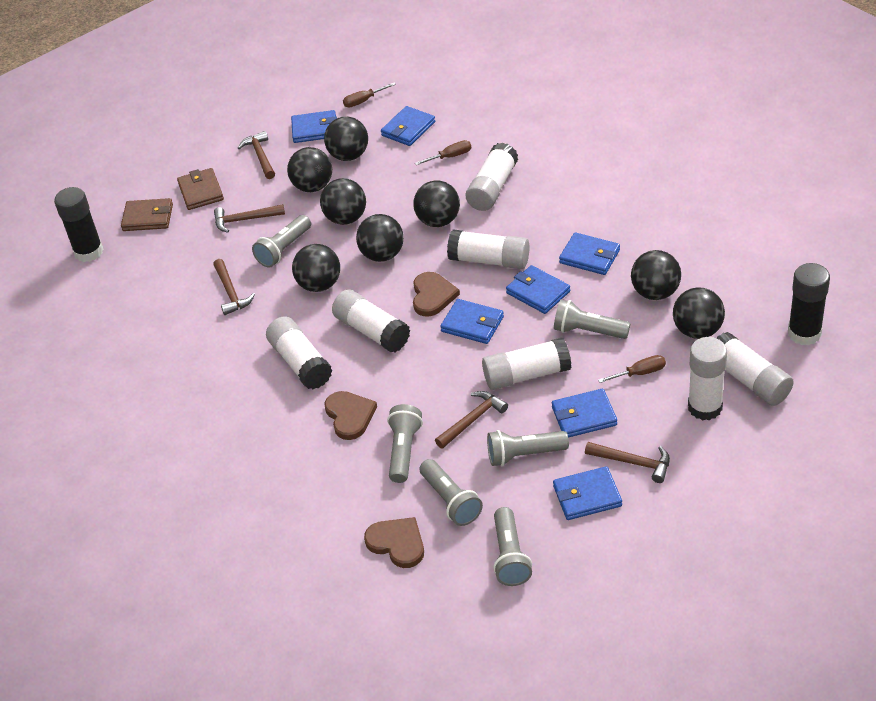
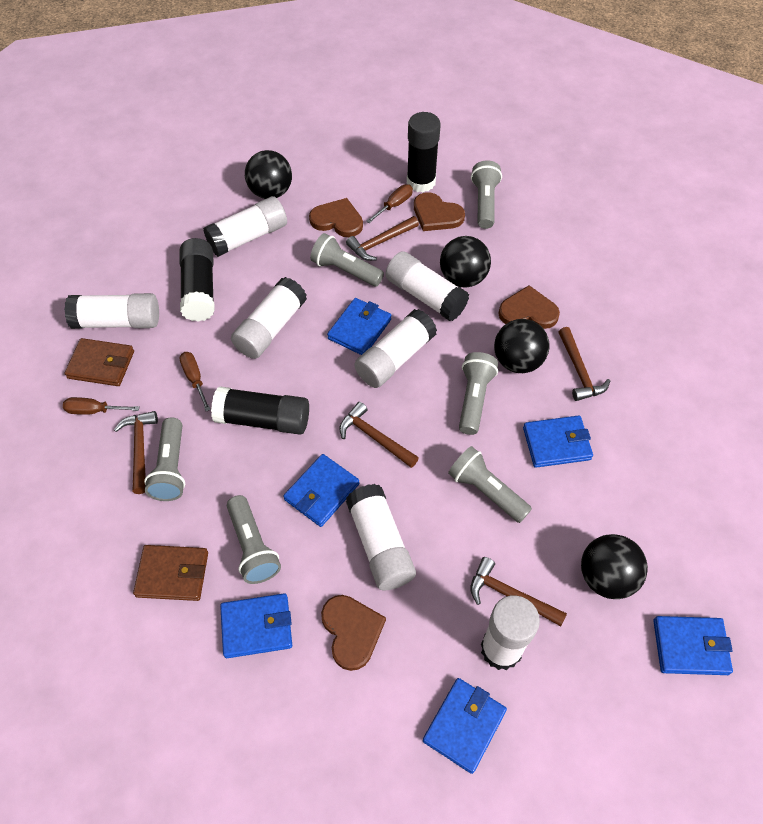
black ball: [287,147,332,192] [292,244,340,292] [320,178,366,225] [324,117,368,161] [356,214,404,262] [413,180,460,227] [631,250,681,300] [673,287,725,339] = 8 -> [245,150,292,199] [440,236,491,288] [494,319,550,373] [581,534,648,599] = 4
black glue stick: [54,187,103,262] [788,263,830,346] = 2 -> [179,238,215,322] [211,386,309,435] [407,112,441,192] = 3
blue wallet: [291,110,337,143] [381,106,435,146] [440,299,504,344] [506,265,570,314] [552,389,617,438] [553,466,622,520] [559,232,620,275] = 7 -> [220,593,292,658] [283,454,360,527] [327,298,391,355] [423,678,507,774] [523,415,593,468] [653,616,733,675] = 6
brown heart: [324,391,377,440] [364,517,424,568] [413,272,460,317] = 3 -> [309,198,363,237] [321,595,386,671] [414,192,465,231] [498,285,560,329] = 4

